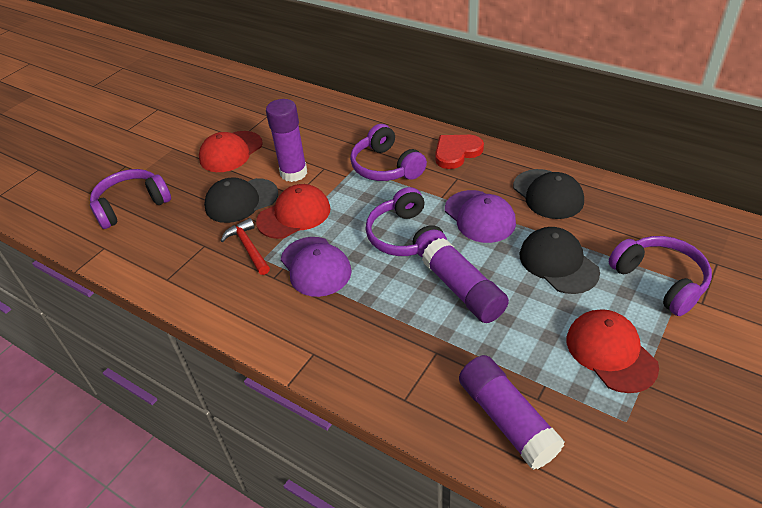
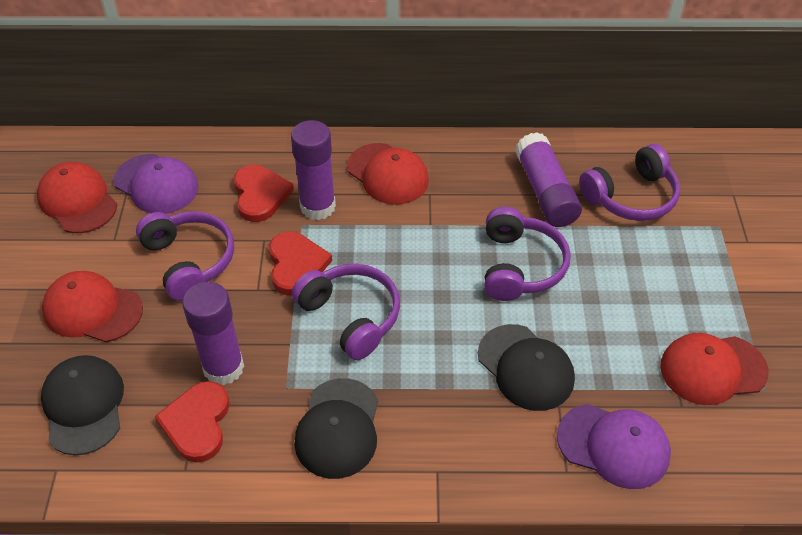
red cap: [199,131,263,172] [256,184,331,239] [567,309,659,393] = 3 -> [37,162,117,233] [42,271,143,342] [347,143,429,205] [660,333,768,405] = 4
red hammer: [221,218,270,275] = 1 -> none = 0
red heart: [435,135,484,169] = 1 -> [155,381,229,463] [234,165,294,222] [269,232,332,296] = 3

